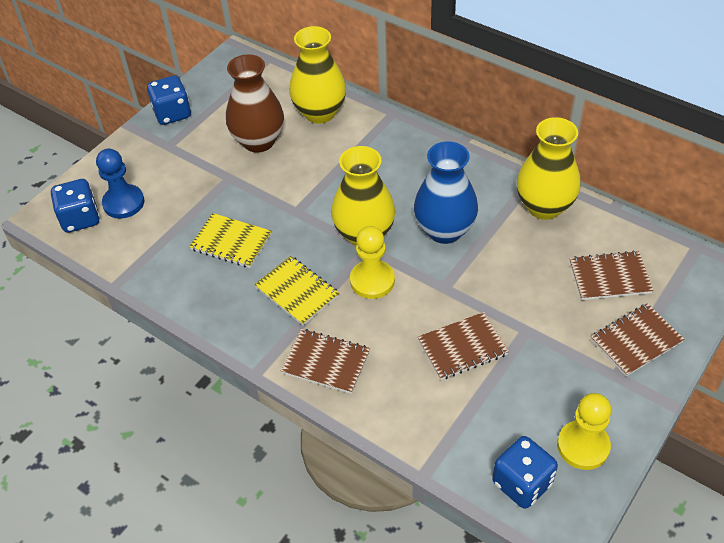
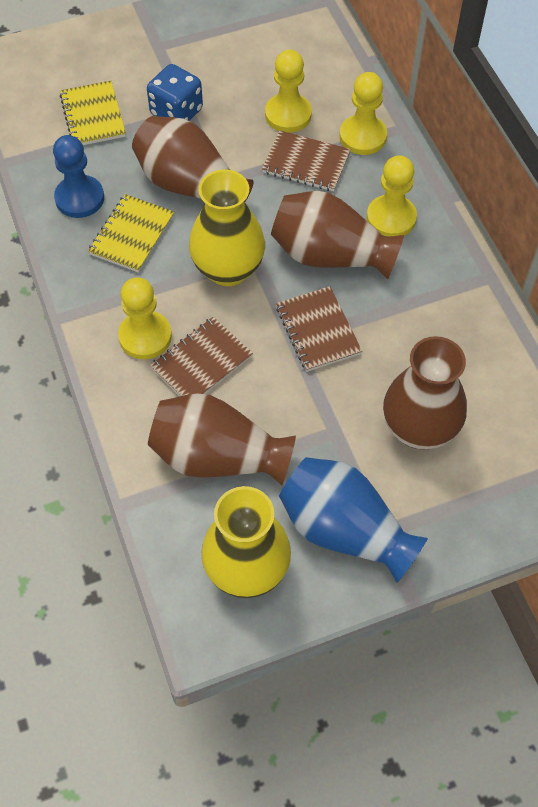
blue dice: [51,179,100,233] [147,75,191,125] [492,436,558,509] = 3 -> [147,64,203,121] = 1
brown notebook: [281,329,370,394] [418,312,509,380] [570,251,654,300] [591,303,685,376] = 4 -> [150,317,253,396] [262,130,351,191] [276,286,362,372] = 3
brown vase: [226,54,284,152] = 1 -> [132,116,253,202] [148,393,296,485] [271,191,404,279] [383,336,467,450] = 4
yellow pawn: [350,226,395,299] [557,393,611,470] = 2 -> [118,277,172,359] [265,50,312,133] [339,72,387,155] [367,155,417,236] = 4
yellow vase: [289,26,346,124] [331,146,395,246] [516,117,580,220] = 3 -> [189,170,265,286] [201,486,291,598] = 2

